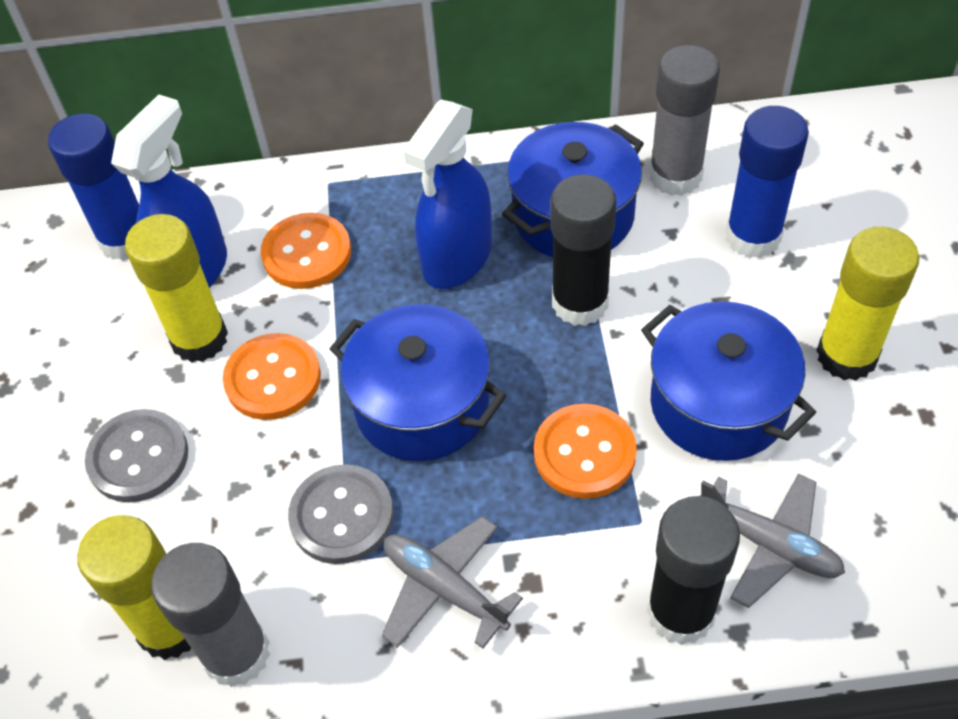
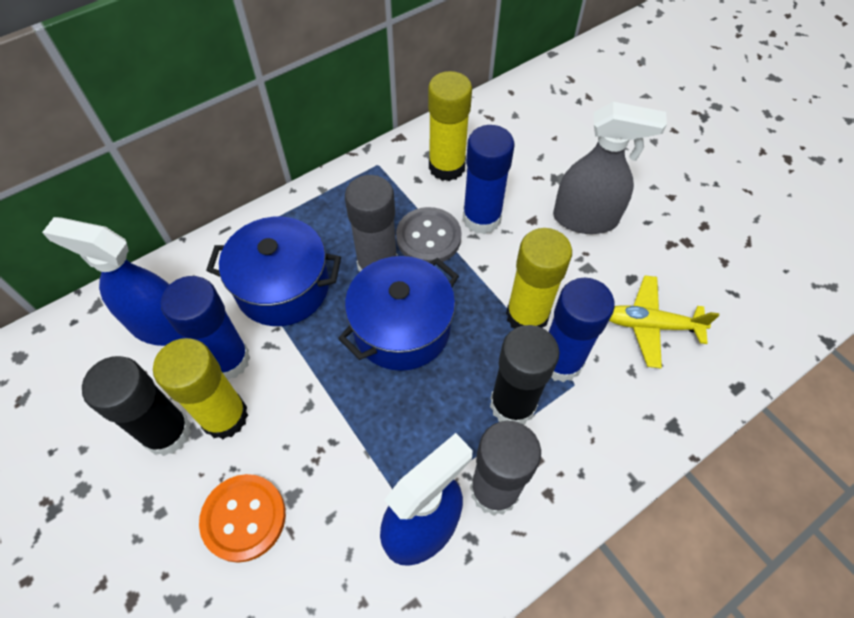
blue glue stick: [48,113,139,261] [725,106,809,258] = 2 -> [161,276,250,380] [463,125,514,234] [549,278,615,382] = 3
blue pot: [330,304,507,461] [502,122,644,257] [641,301,816,461] = 3 -> [206,217,341,326] [338,256,459,371] = 2
grey button: [85,409,188,503] [288,464,394,564] = 2 -> [396,207,462,263] = 1
grey plane: [382,516,523,648] [700,473,845,608] = 2 -> none = 0
grey spray bottle: none = 0 -> [553,102,667,234] = 1
orange button: [223,333,321,420] [261,213,351,289] [534,404,637,499] = 3 -> [199,474,286,563] = 1
yellow plane: none = 0 -> [609,275,719,368] = 1

